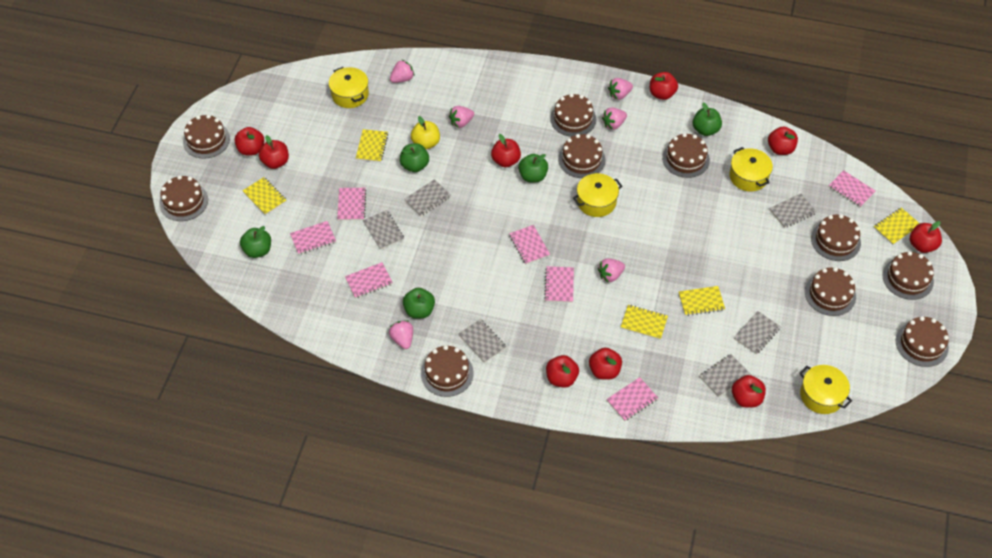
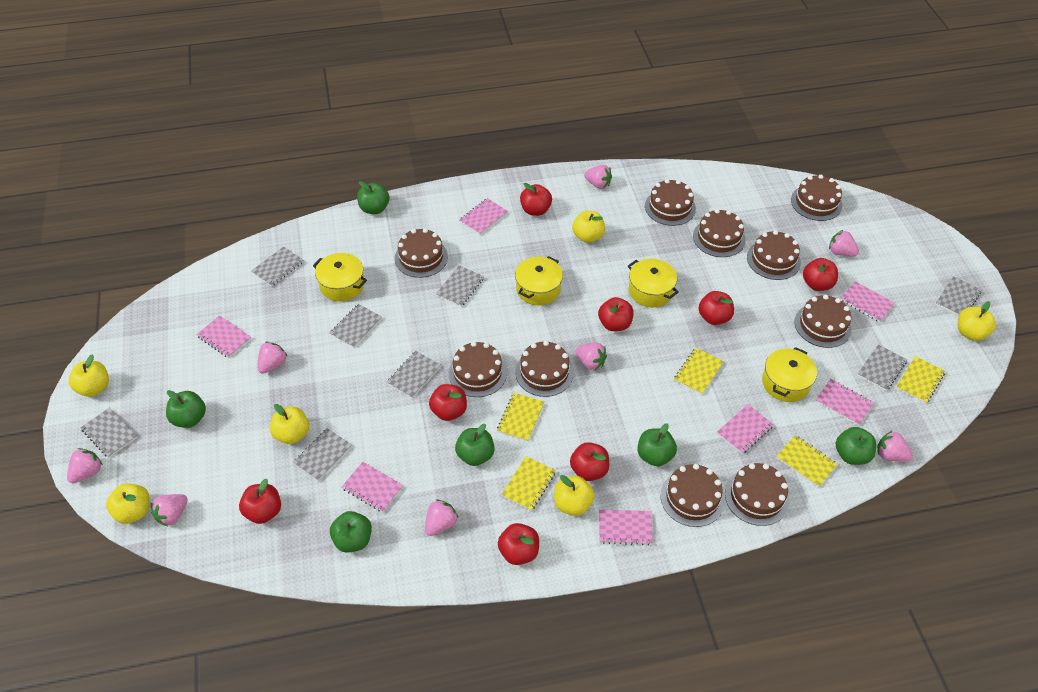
green apple: [240,226,271,258] [400,143,429,172] [403,288,435,319] [518,154,548,183] [693,102,722,136] = 5 -> [166,390,206,428] [330,511,372,553] [357,181,390,214] [455,424,495,466] [638,423,677,466] [836,427,876,465] = 6
grey notebook: [363,210,404,250] [404,179,451,216] [459,319,506,363] [700,354,750,397] [734,311,781,355] [769,194,817,228] = 6 -> [80,408,137,458] [251,246,303,287] [293,428,352,481] [330,304,382,348] [387,351,441,398] [436,266,484,307] [858,344,907,391] [935,276,981,316] = 8
pink strawberry: [389,320,413,349] [390,60,415,83] [449,106,474,128] [598,258,625,283] [602,107,627,130] [608,78,633,100] = 6 -> [67,448,103,483] [150,494,188,526] [258,342,288,374] [425,499,458,536] [575,343,607,370] [584,165,612,189] [829,230,859,256] [877,430,913,462] = 8
red apple: [234,127,264,156] [259,135,289,169] [491,134,521,167] [546,355,579,388] [589,348,622,380] [650,72,678,100] [732,375,766,408] [768,126,798,155] [910,221,942,253] = 9 -> [239,479,281,524] [429,384,467,421] [498,523,539,565] [520,183,552,216] [570,442,609,481] [598,297,634,331] [699,291,734,325] [803,258,838,291] = 8
yellow apple: [411,116,440,149] = 1 -> [69,354,109,397] [106,484,150,524] [270,404,309,444] [554,475,595,516] [572,211,605,243] [958,301,996,341] = 6

